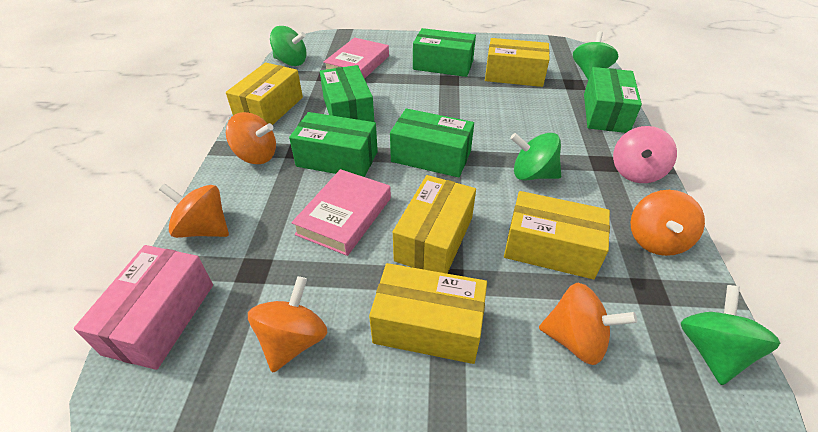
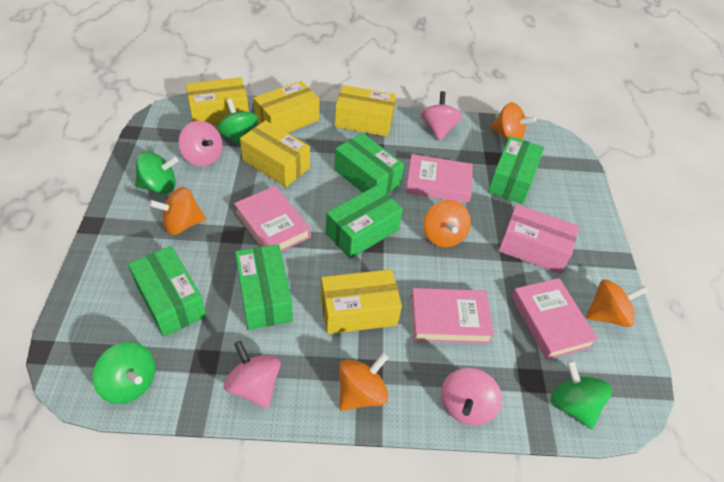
pink book: [291,169,391,256] [323,38,389,79] = 2 -> [234,186,311,252] [405,154,473,203] [411,288,494,344] [511,278,598,360] = 4
pink spinning top: [613,126,677,183] = 1 -> [179,121,222,166] [224,341,281,408] [421,91,462,141] [441,368,502,425] = 4

